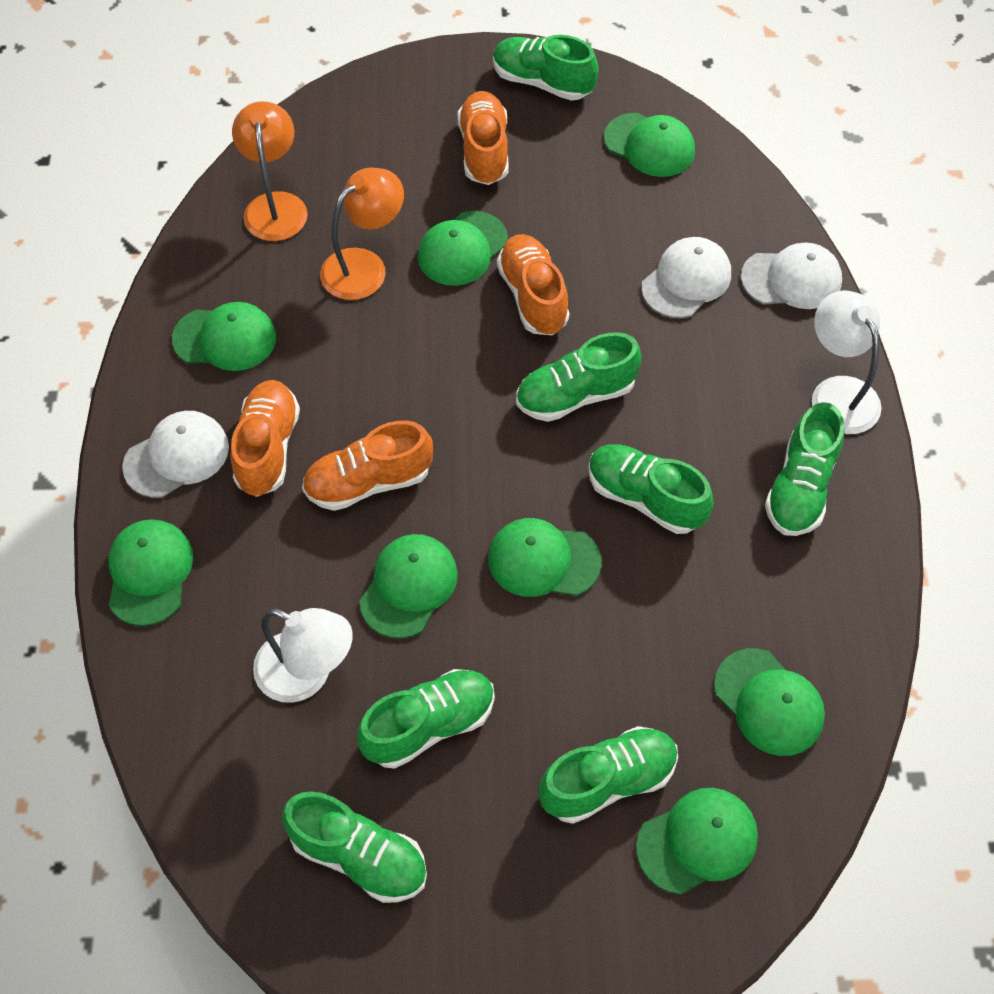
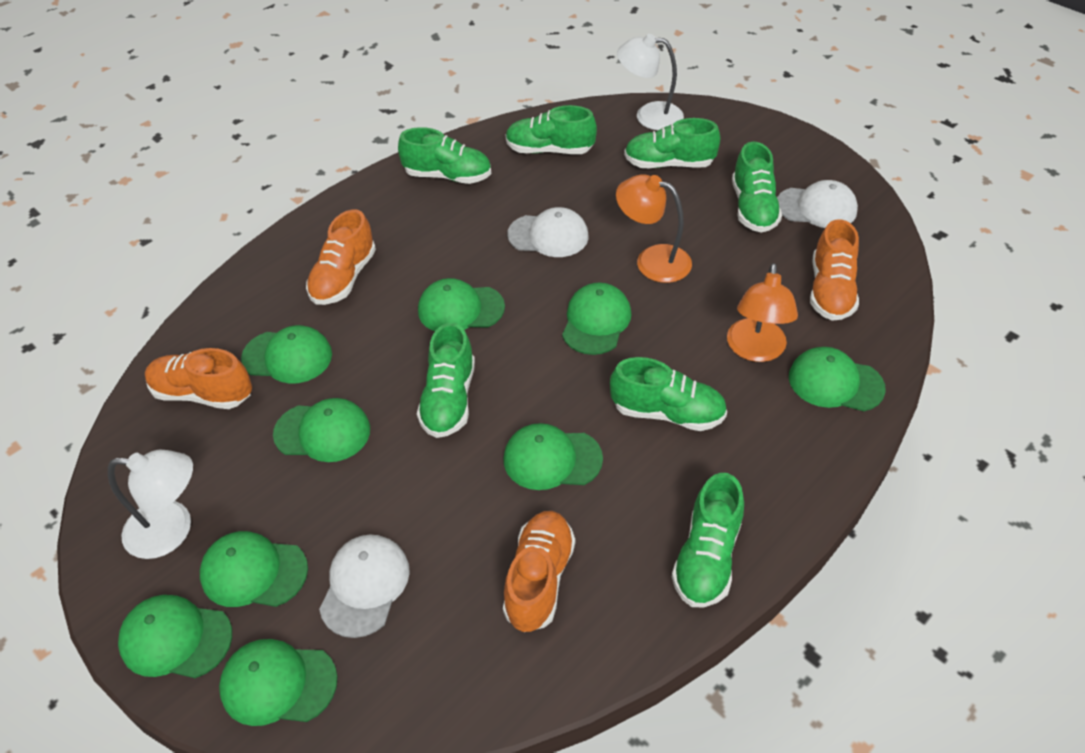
green cap: [108,519,193,626] [172,302,276,371] [360,534,458,639] [418,211,508,286] [488,518,602,597] [604,113,695,177] [636,788,758,894] [714,648,825,756] = 8 -> [118,595,232,678] [200,531,308,607] [219,639,338,726] [241,325,332,384] [273,398,370,462] [418,278,505,331] [503,423,603,490] [562,282,631,355] [789,347,886,411] = 9

